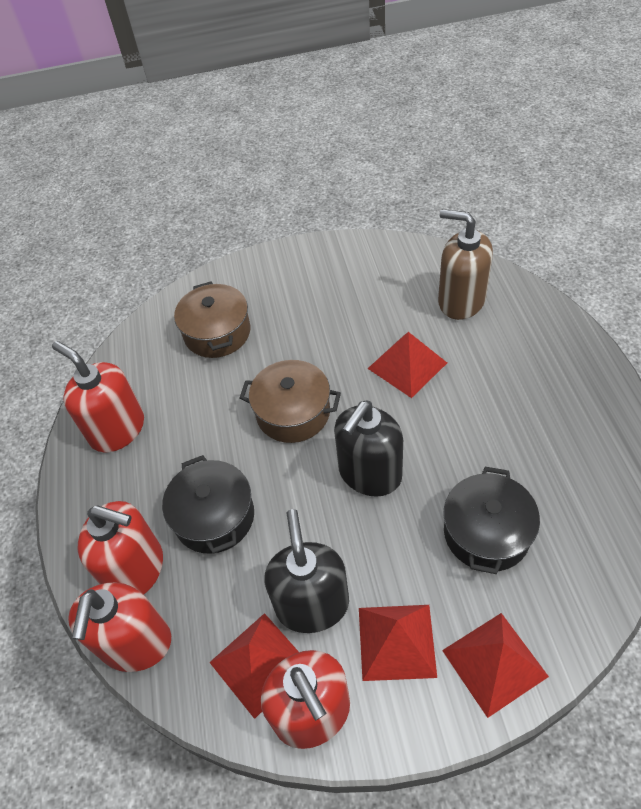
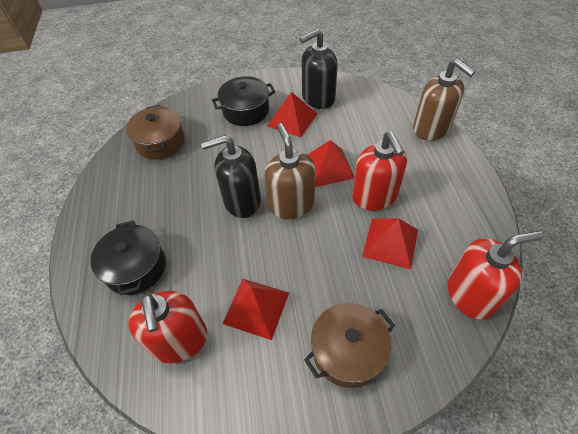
brown soap dispenser: [438,209,493,320] = 1 -> [264,123,316,219] [413,59,475,141] = 2
red soap dispenser: [52,341,144,453] [68,582,171,672] [78,501,163,595] [261,650,350,749] = 4 -> [128,291,207,363] [352,132,407,211] [447,231,544,320] = 3

